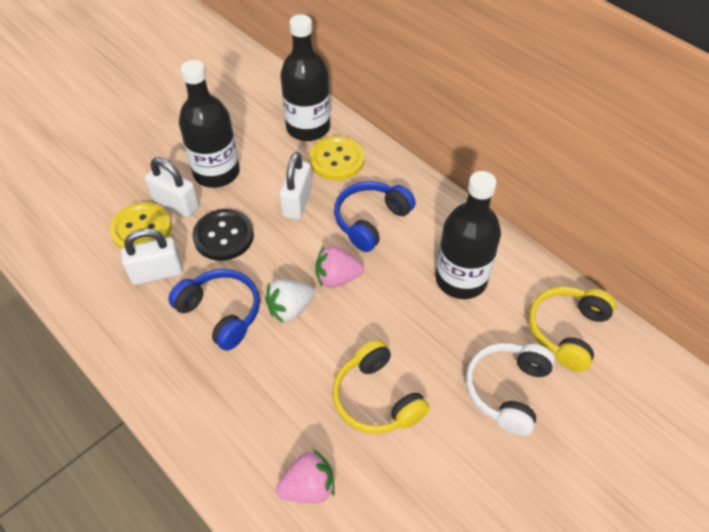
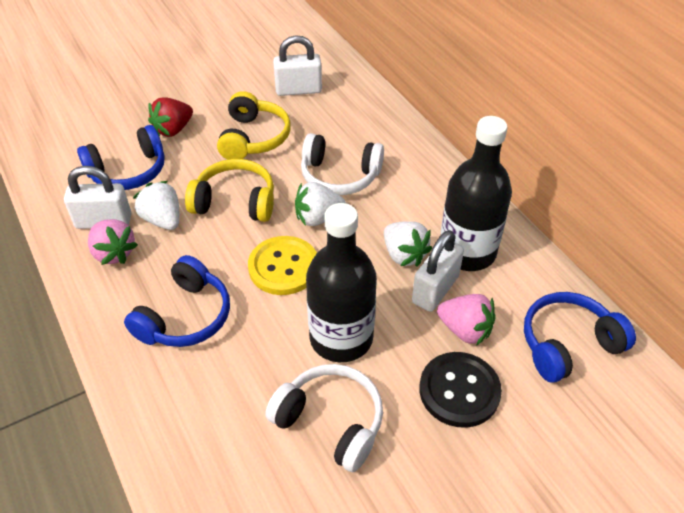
black bottle: [179,60,240,188] [280,14,330,141] [436,171,501,299] = 3 -> [306,203,377,362] [440,116,512,271] = 2
blue headphones: [168,269,260,351] [334,181,416,252] = 2 -> [77,125,165,190] [124,255,230,347] [524,292,636,383] = 3
red strawberry: none = 0 -> [148,97,193,137] = 1
white headphones: [466,343,555,436] = 1 -> [265,364,383,472] [301,133,384,195] = 2
white strawberry: [265,279,314,323] = 1 -> [133,181,179,230] [295,182,346,226] [384,221,432,267] = 3
yellow button: [110,202,172,249] [309,136,364,180] = 2 -> [248,236,317,295] = 1

